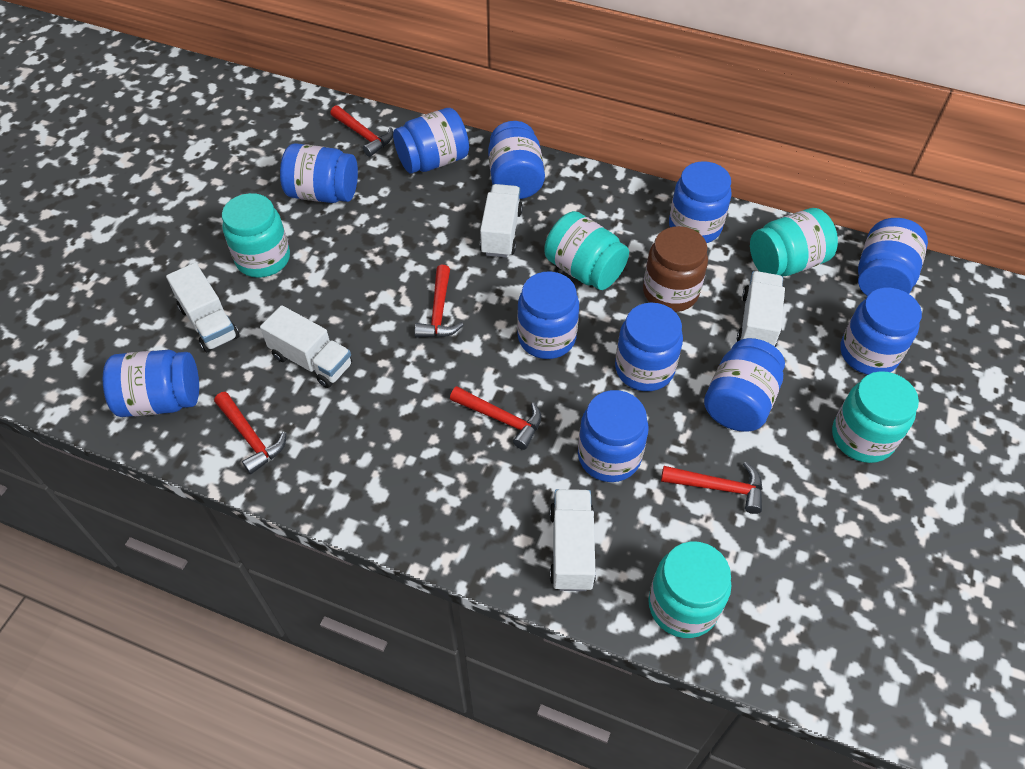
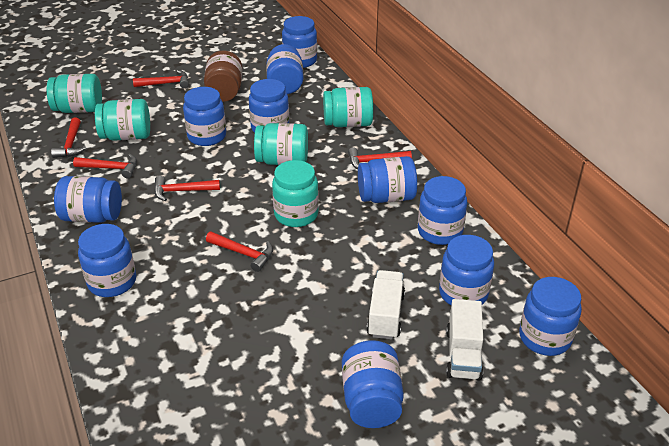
red hammer: [214,392,286,474] [330,105,393,157] [415,265,463,338] [450,386,541,450] [661,462,763,514] = 5 -> [51,117,87,158] [73,154,137,178] [133,70,189,88] [154,176,220,201] [206,232,273,272] [348,147,412,169] = 6
white truck: [166,263,239,352] [260,305,352,388] [480,184,523,258] [550,489,596,591] [737,271,785,347] = 5 -> [367,270,405,339] [446,299,483,381] = 2

